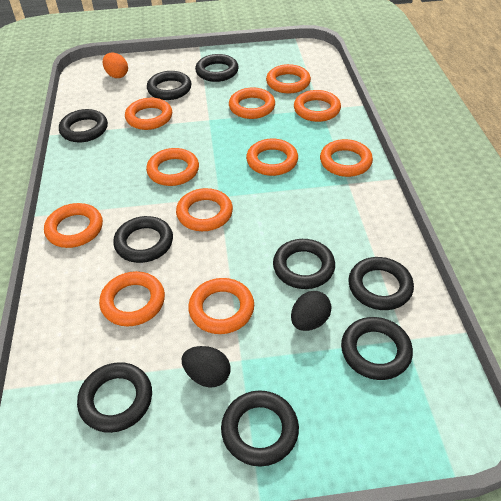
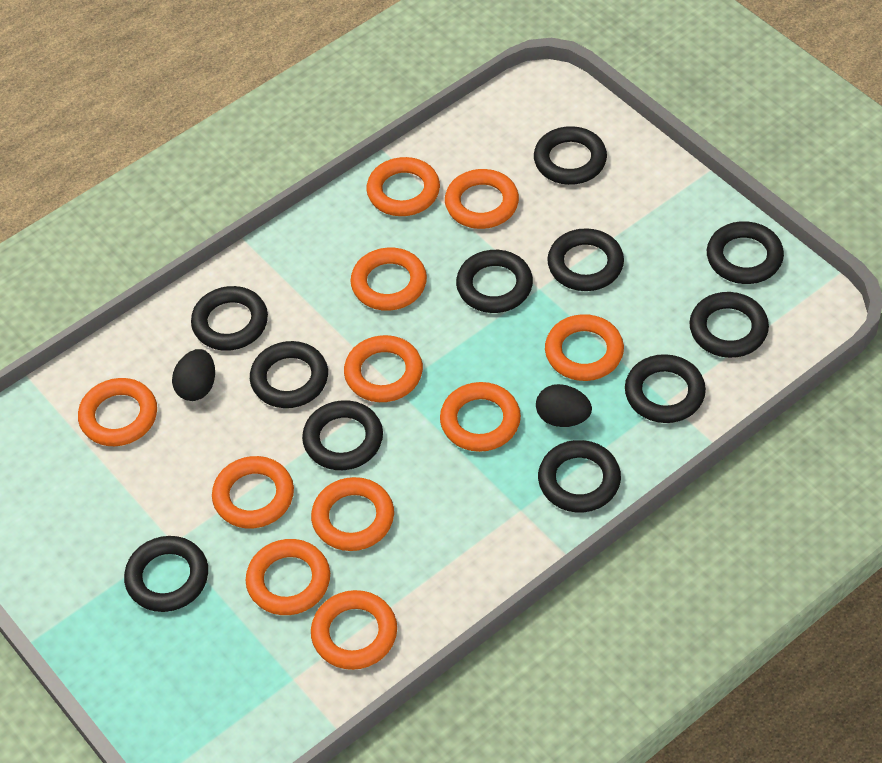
black ring: [59,109,108,142] [77,362,152,433] [113,216,173,263] [147,71,191,100] [195,54,239,82] [221,390,299,467] [273,239,335,289] [341,317,413,380] [348,257,414,310] = 9 -> [124,536,208,612] [191,286,268,351] [250,341,328,408] [302,400,383,470] [456,250,533,313] [534,126,607,185] [538,440,621,512] [547,228,624,291] [625,354,706,423] [689,292,769,358] [707,221,784,284] = 11
orange egg: [103,53,128,78] = 1 -> none = 0

